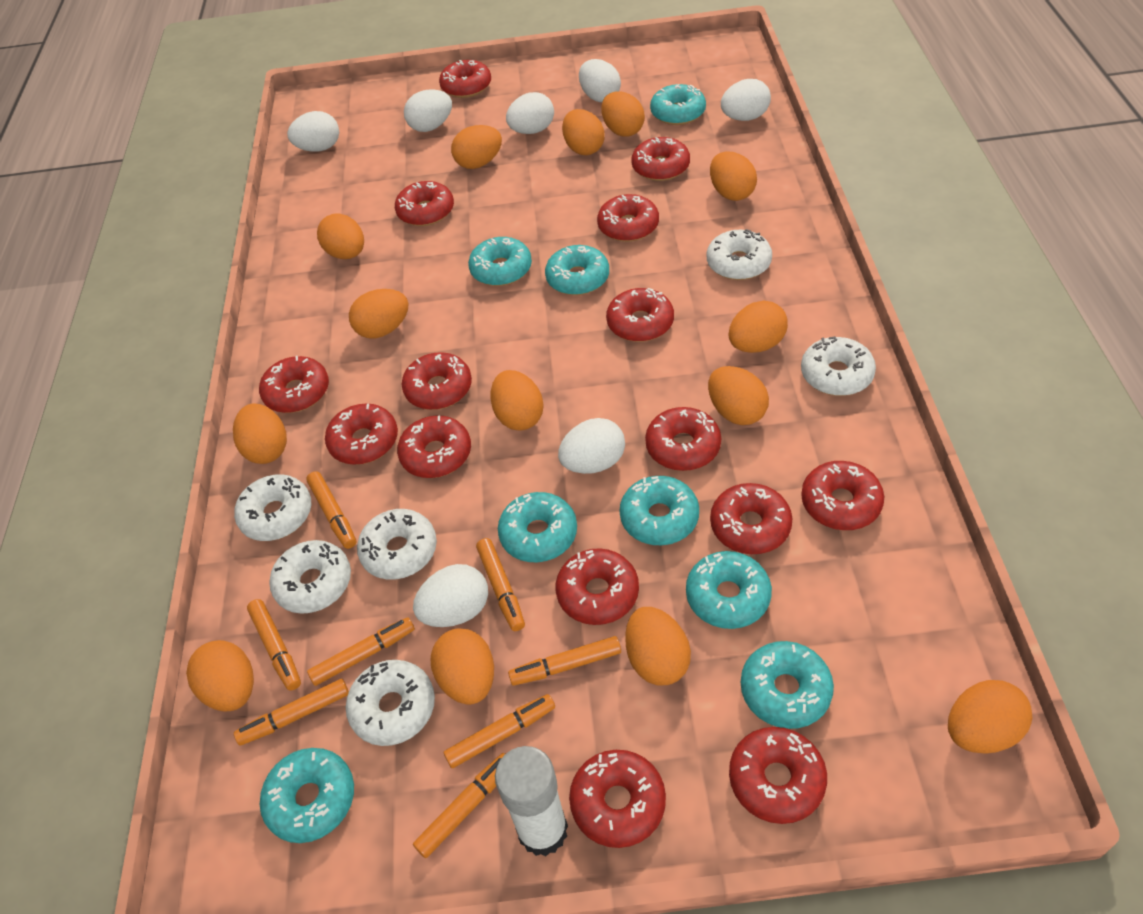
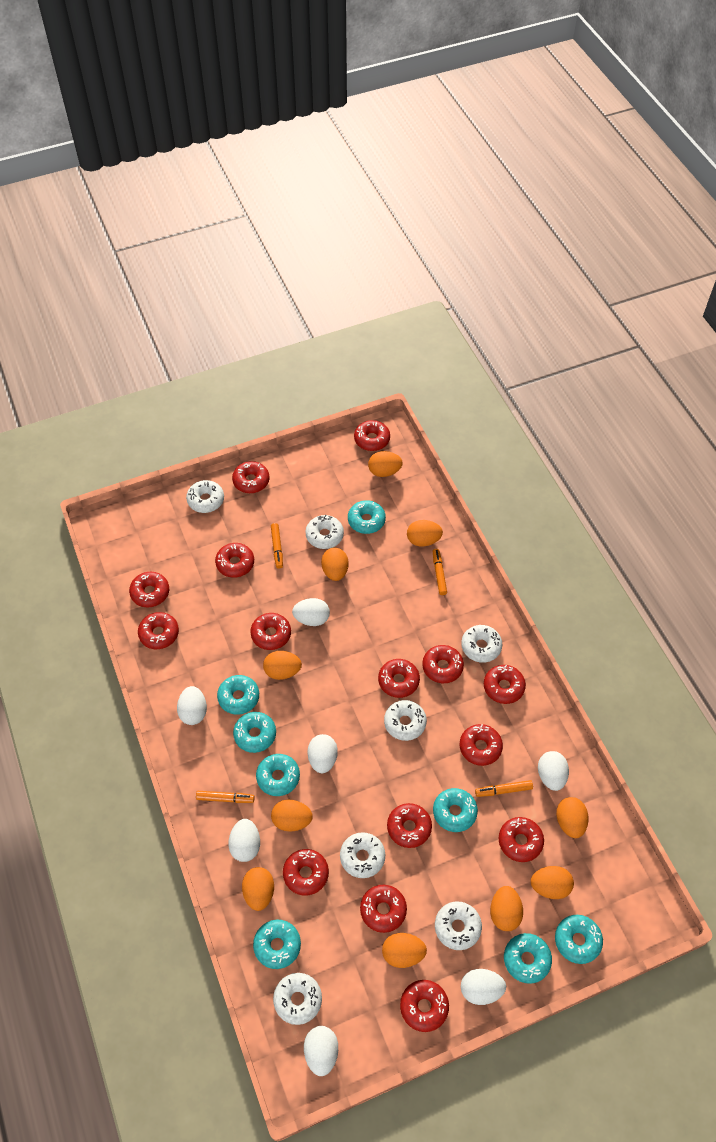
orange egg: [186,640,254,711] [233,403,287,464] [317,213,364,259] [349,289,408,338] [431,628,494,705] [451,125,502,169] [490,370,544,431] [562,109,605,155] [601,91,645,137] [625,607,691,686] [708,366,769,425] [710,151,757,201] [728,301,788,353] [948,680,1032,754] = 14 -> [242,867,274,911] [263,651,302,680] [271,800,313,832] [321,548,349,581] [368,451,403,477] [382,933,427,968] [407,520,443,547] [490,886,523,931] [531,866,574,899] [556,797,589,838] = 10
orange marker: [234,679,349,746] [247,599,301,691] [306,471,356,549] [307,617,415,686] [413,753,505,858] [444,694,555,768] [476,538,525,631] [508,636,621,686] = 8 -> [196,791,255,803] [271,523,283,569] [433,549,447,595] [475,780,533,797] = 4
white donut: [234,474,311,541] [269,540,351,614] [346,660,435,746] [357,509,437,580] [707,229,772,280] [801,336,876,396] = 6 -> [186,480,224,513] [273,973,322,1025] [305,515,344,549] [340,832,385,878] [384,700,427,741] [435,901,482,950] [461,625,502,663] = 7
white glue stick: [495,746,568,856] = 1 -> none = 0

